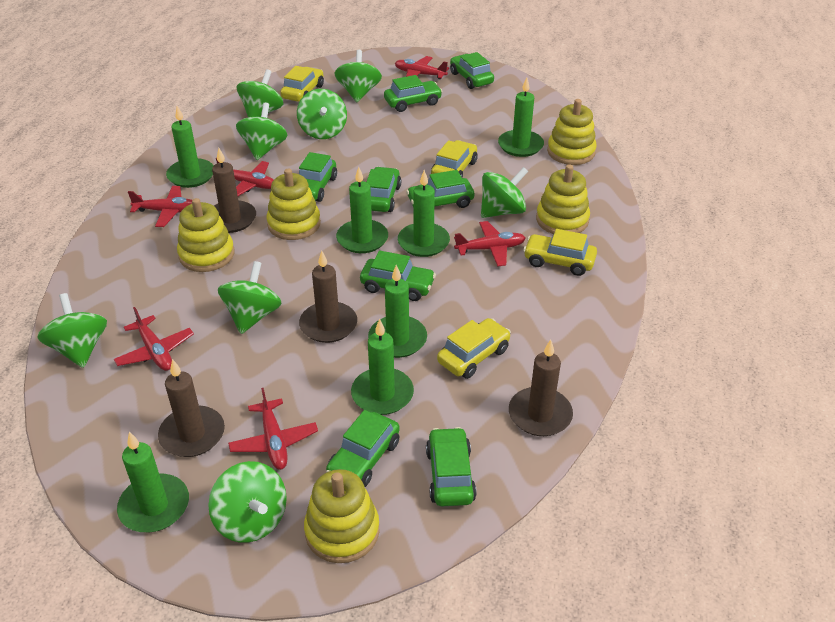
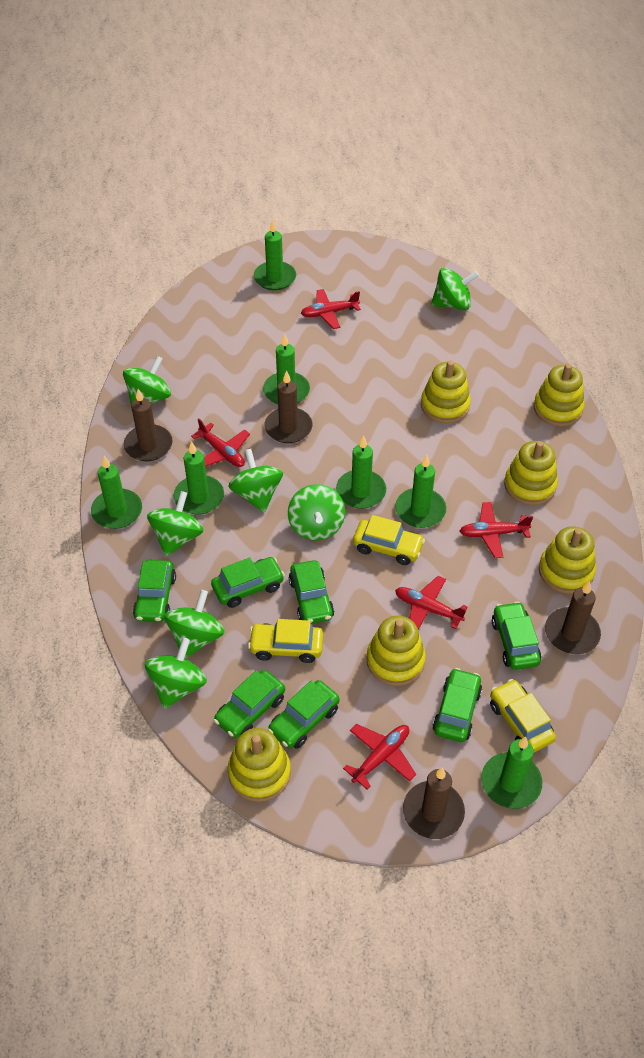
green car: [299,152,337,202] [326,410,400,487] [360,251,436,301] [366,167,401,212] [384,75,443,112] [406,170,474,208] [426,427,477,506] [450,52,494,89] = 8 -> [133,560,176,622] [211,557,285,608] [214,670,285,738] [268,680,340,749] [289,560,334,624] [432,668,482,742] [492,602,541,670] = 7
green spinning top: [38,293,107,368] [208,461,287,543] [218,261,281,334] [236,103,287,160] [237,69,283,117] [297,89,347,139] [335,50,382,102] [481,167,528,218] = 8 -> [123,356,171,405] [145,638,207,709] [147,491,204,556] [164,590,225,659] [228,449,283,512] [288,484,345,541] [431,268,479,310] = 7
red plane: [114,307,194,371] [128,186,192,227] [216,157,274,196] [228,388,318,470] [395,56,449,79] [454,221,525,267] = 6 -> [191,418,250,467] [301,289,361,329] [343,724,416,789] [395,576,468,630] [460,502,533,558] = 5
yellow car: [280,66,324,102] [431,140,478,178] [437,318,511,379] [523,229,597,276] = 4 -> [248,619,323,663] [353,515,425,565] [490,679,556,753] = 3
yellow stacking toy: [177,198,234,272] [266,169,321,240] [304,469,380,563] [536,165,590,234] [547,99,597,165] = 5 -> [228,728,291,802] [367,616,426,686] [421,361,471,423] [504,441,558,505] [534,364,585,427] [539,526,596,594] = 6

